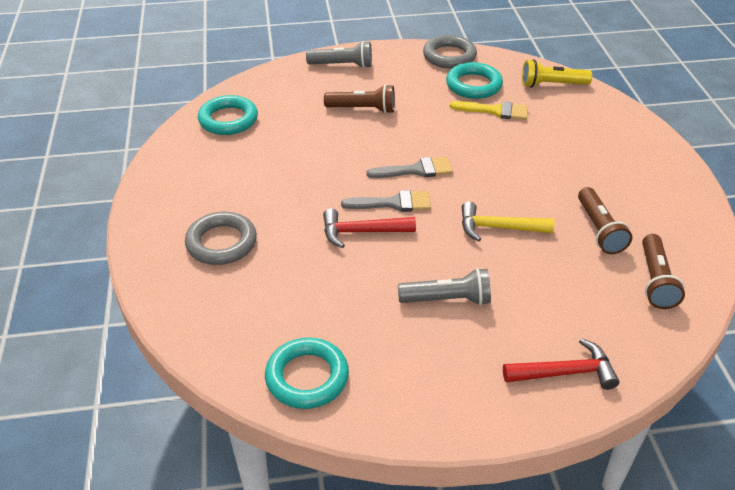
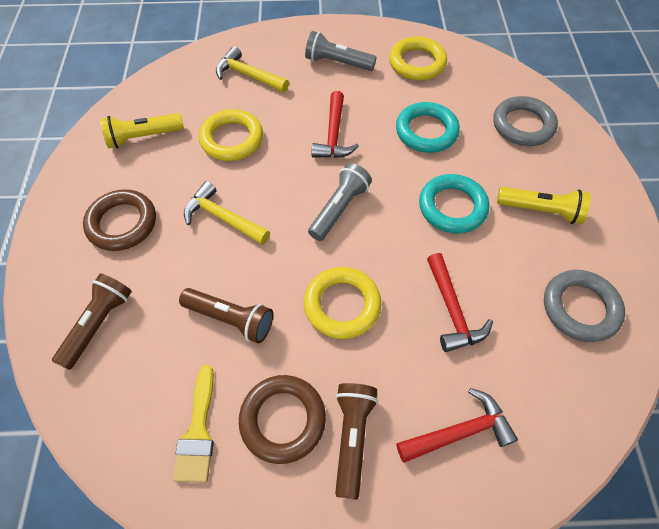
brown ring: none = 0 -> [83,189,156,251] [239,375,326,464] = 2
grey brush: [341,190,431,212] [367,157,453,178] = 2 -> none = 0
red hammer: [323,208,416,248] [503,338,619,390] = 2 -> [311,91,359,158] [397,388,518,463] [427,253,493,352] = 3
turquoise ring: [198,95,258,135] [265,337,349,409] [446,62,503,99] = 3 -> [396,102,460,153] [419,174,489,233] = 2
yellow flashlight: [522,59,592,88] = 1 -> [100,113,184,148] [497,187,591,224] = 2
yellow hammer: [462,201,554,241] = 1 -> [184,181,270,245] [216,46,289,92] = 2
yellow ring: none = 0 -> [199,109,263,161] [304,267,381,339] [389,37,447,80] = 3

